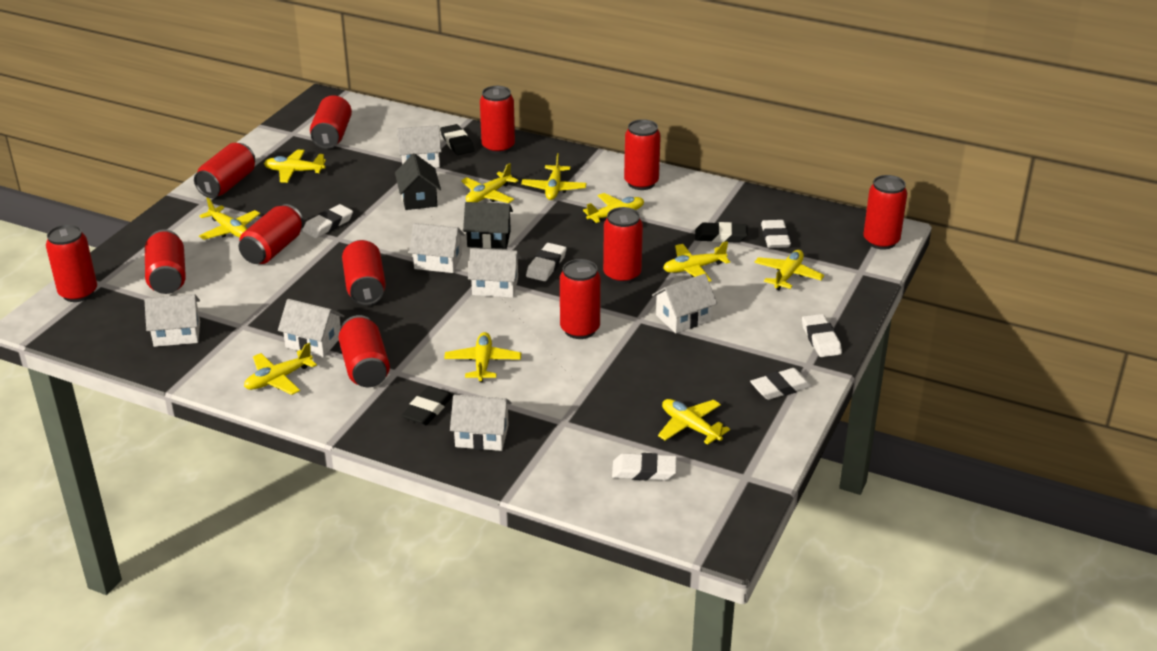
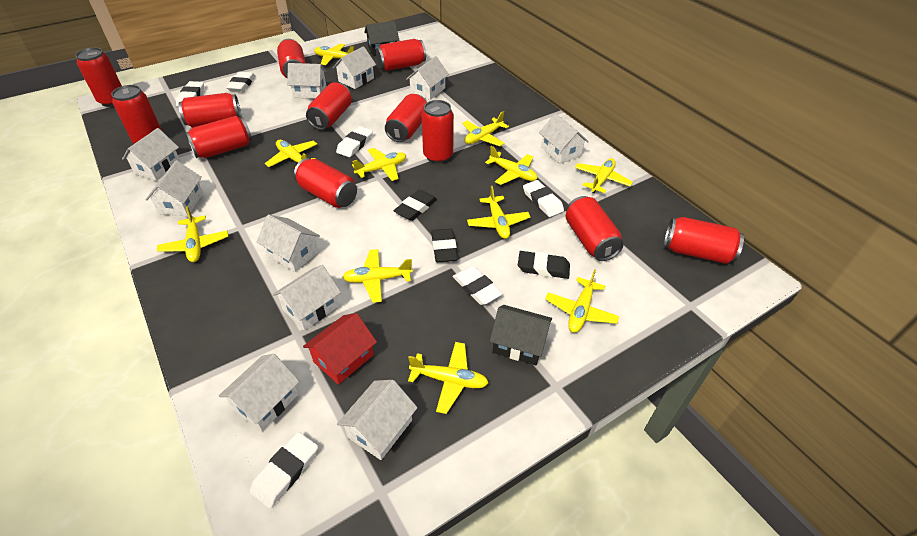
red house: none = 0 -> [303,313,377,384] = 1
white house: [144,294,200,347] [278,299,344,357] [397,125,442,168] [409,223,465,273] [450,394,512,451] [468,248,521,298] [652,274,717,333] = 7 -> [122,128,181,181] [145,161,203,216] [219,354,299,431] [257,214,320,272] [273,265,341,330] [287,63,326,99] [333,46,376,89] [337,380,418,460] [406,56,449,100] [539,114,589,164] = 10
yellow plane: [199,197,260,240] [244,343,317,395] [264,149,326,183] [444,332,521,382] [461,163,518,203] [521,153,587,200] [583,193,644,223] [658,399,730,445] [663,241,730,282] [754,250,824,290] = 10 -> [157,206,228,262] [265,140,317,167] [314,44,354,65] [343,249,413,303] [352,148,406,181] [408,342,488,414] [462,111,509,146] [467,186,530,239] [485,146,537,185] [545,269,619,333] [575,158,633,193] = 11

